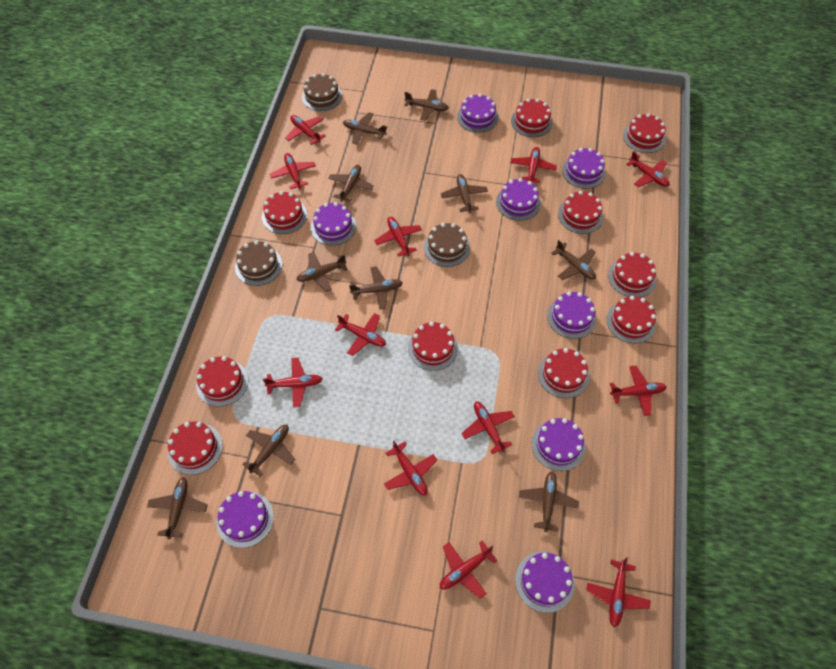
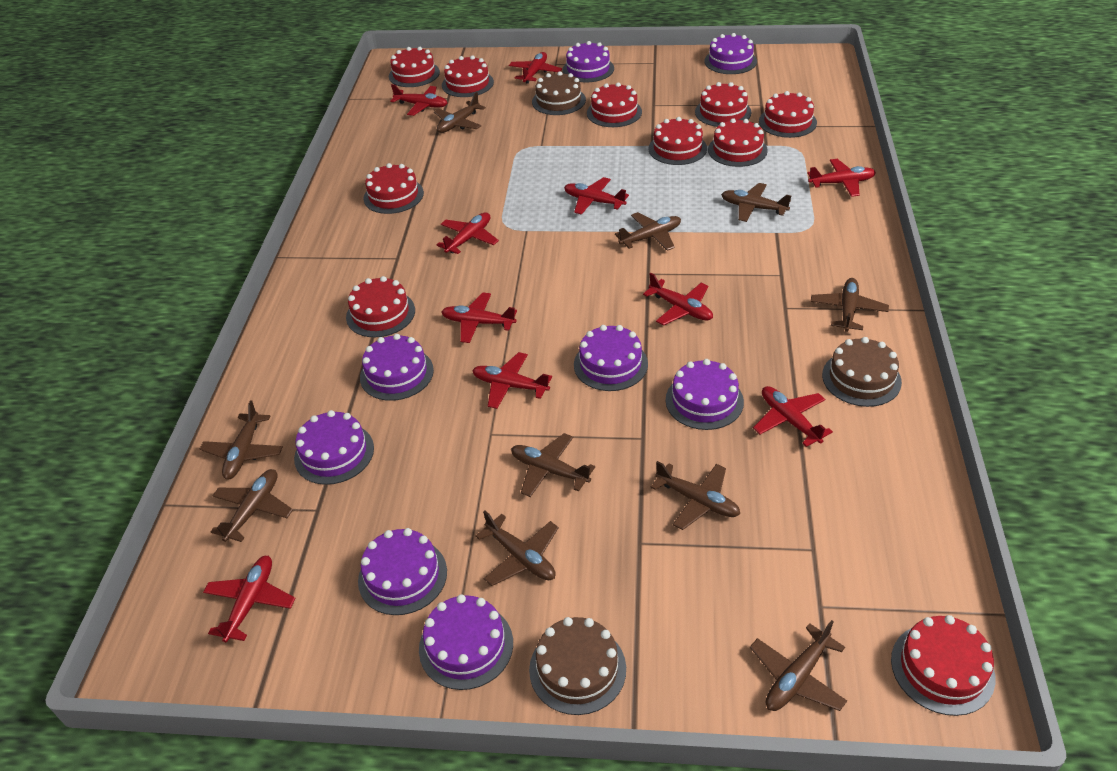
red plane: [263,358,322,408] [270,153,316,189] [285,115,326,145] [335,313,386,356] [374,217,422,257] [384,441,437,495] [440,541,497,599] [462,402,515,454] [511,147,557,183] [586,557,651,627] [610,366,666,416] [626,151,670,187] = 12 -> [203,556,296,642] [391,84,447,116] [437,212,499,254] [441,292,517,343] [472,352,552,409] [509,52,562,84] [564,177,629,215] [643,273,713,325] [753,386,833,447] [807,159,876,197] = 10

